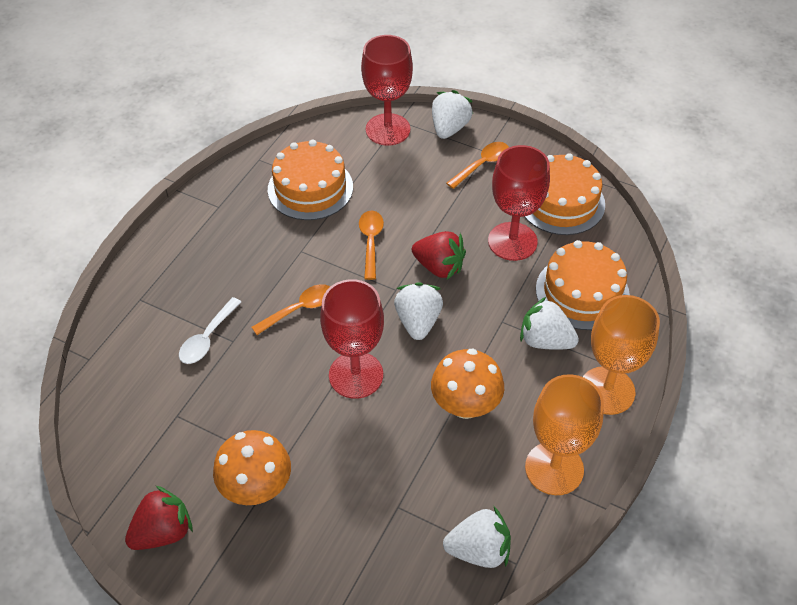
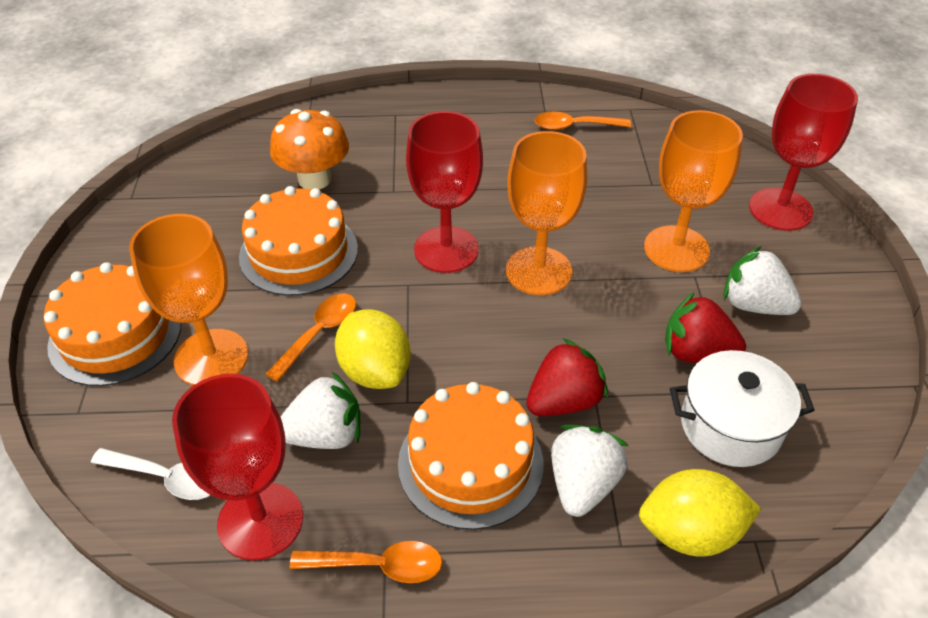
orange goblet: [525,374,604,495] [583,295,660,415] = 2 -> [129,214,248,386] [506,131,587,295] [644,110,743,272] = 3
orange mushroom: [213,430,291,505] [431,348,504,419] = 2 -> [270,109,349,190] = 1
white pot: none = 0 -> [670,350,815,467] = 1
white strawberry: [394,282,443,340] [432,90,473,139] [443,507,511,568] [520,297,579,350] = 4 -> [281,372,360,449] [551,425,629,517] [724,246,802,315] = 3
yellow lemon: none = 0 -> [335,309,411,389] [639,469,761,557] = 2

